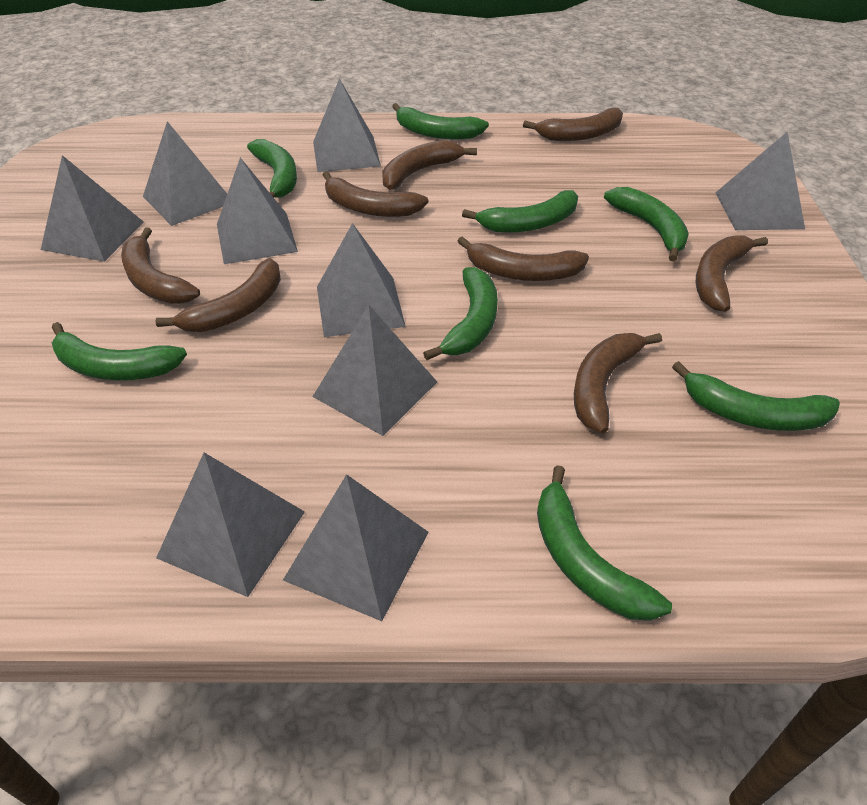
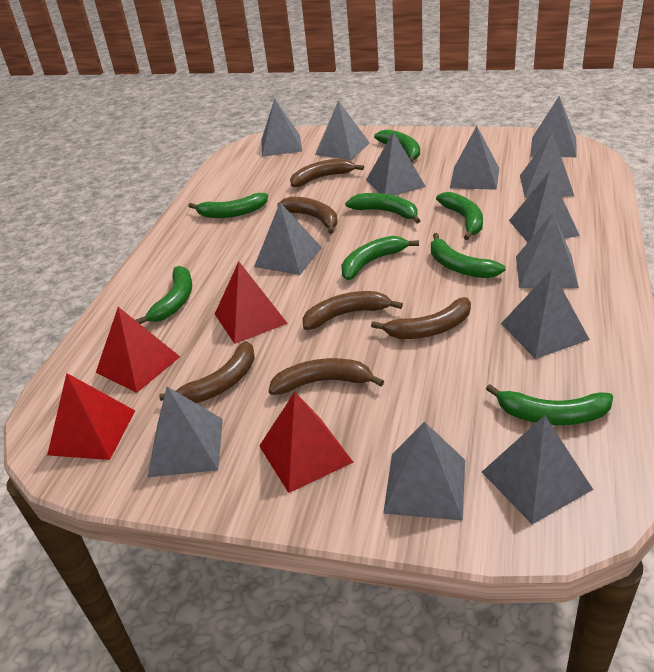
brown banana: [121,227,200,304] [155,258,281,332] [323,171,428,217] [382,140,477,190] [457,236,589,281] [523,108,623,141] [574,333,662,433] [696,235,768,312] = 8 -> [159,341,255,403] [269,358,384,395] [277,196,337,234] [290,159,364,187] [303,291,403,330] [371,297,471,339] = 6
grey pyramid: [41,155,144,262] [143,121,227,226] [156,453,305,597] [217,158,298,264] [283,474,429,621] [313,78,381,172] [313,305,437,436] [317,223,406,337] [715,131,805,230] = 9 -> [148,387,223,477] [254,203,322,275] [261,99,302,157] [315,101,370,160] [366,131,426,196] [383,422,465,521] [450,126,499,190] [482,415,593,525] [501,269,590,359] [509,171,580,243] [516,213,579,288] [520,132,574,198] [530,96,577,157] = 13
red pyramid: none = 0 -> [47,373,135,460] [96,307,180,393] [215,261,288,344] [259,392,354,493] = 4

